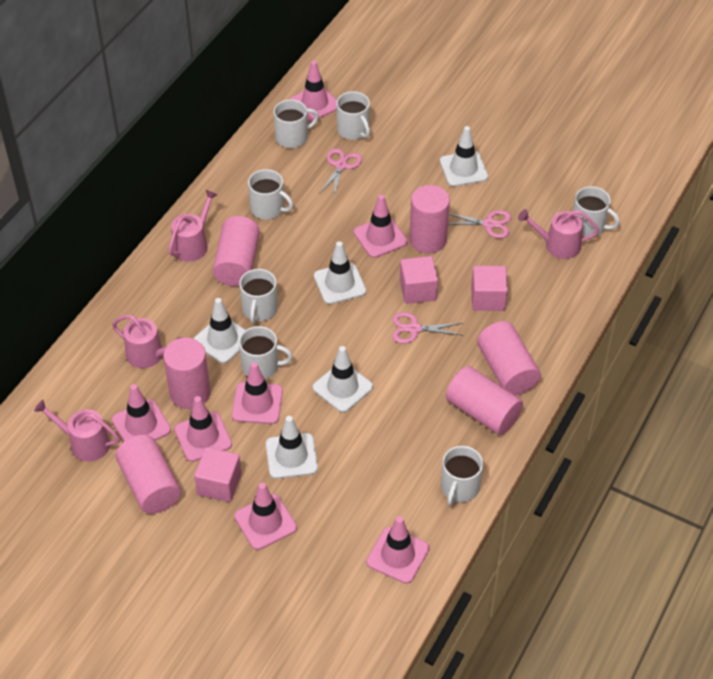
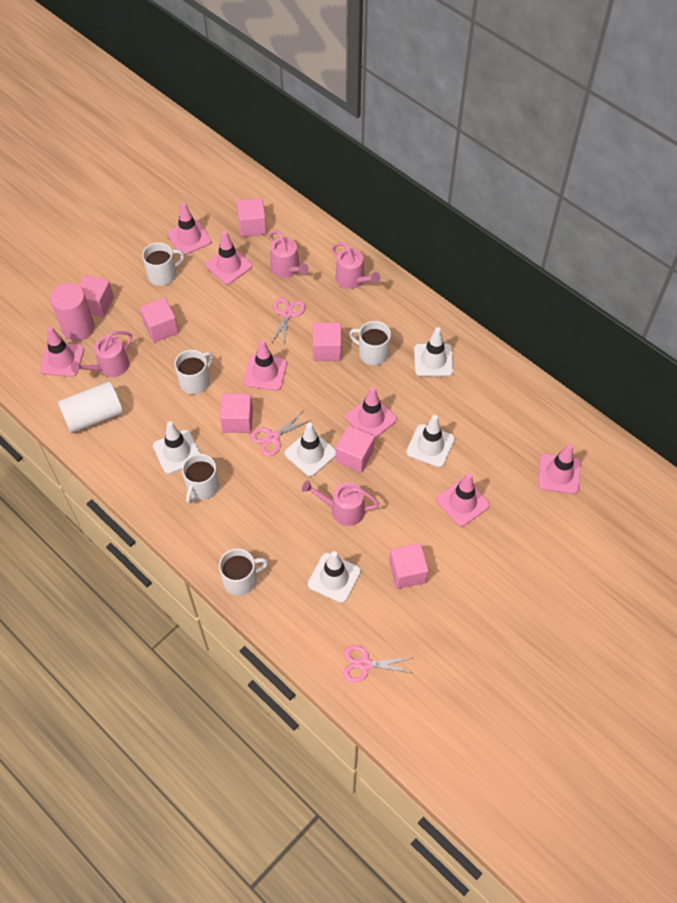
pink cube: [194,447,241,502] [400,256,438,304] [471,266,508,311] = 3 -> [79,275,114,317] [140,298,179,342] [220,394,253,433] [237,198,267,237] [313,323,341,361] [335,426,375,473] [389,543,429,589] = 7
pink cylinder: [115,434,181,514] [163,338,211,409] [213,216,260,286] [409,185,450,254] [446,366,523,435] [477,321,541,395] = 6 -> [50,283,95,341] = 1
white cylinder: none = 0 -> [58,381,123,433] = 1
white mug: [239,269,278,324] [239,326,293,379] [248,169,293,219] [274,99,319,148] [336,91,370,140] [441,446,483,505] [573,186,620,237] = 7 -> [142,242,184,286] [175,350,213,394] [182,454,219,504] [219,549,268,595] [349,321,391,365] = 5

